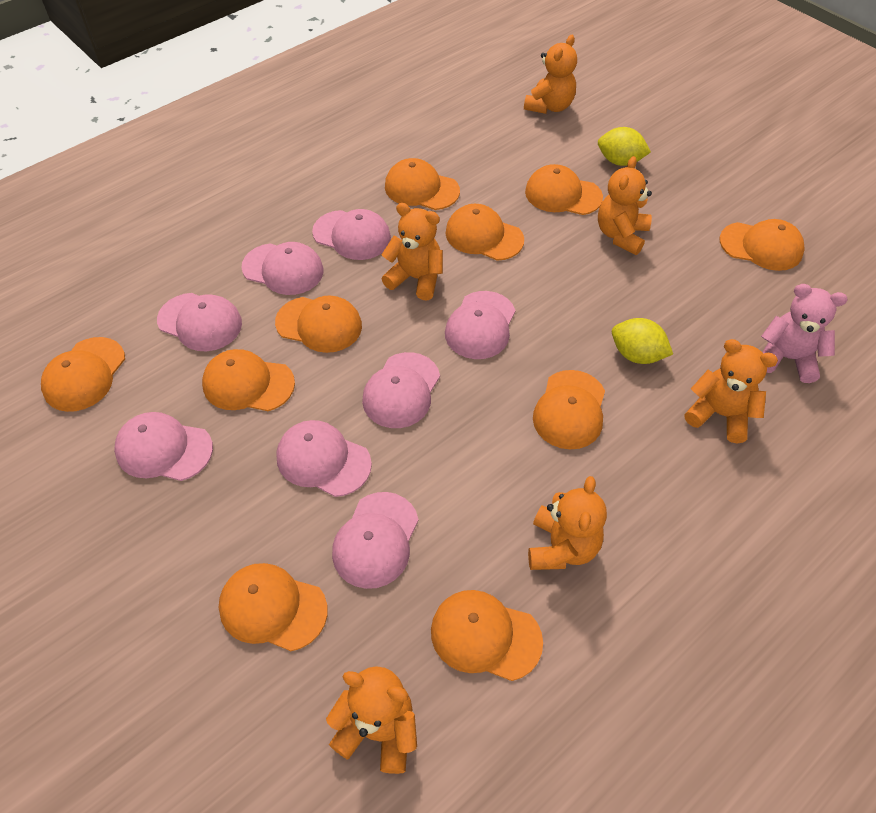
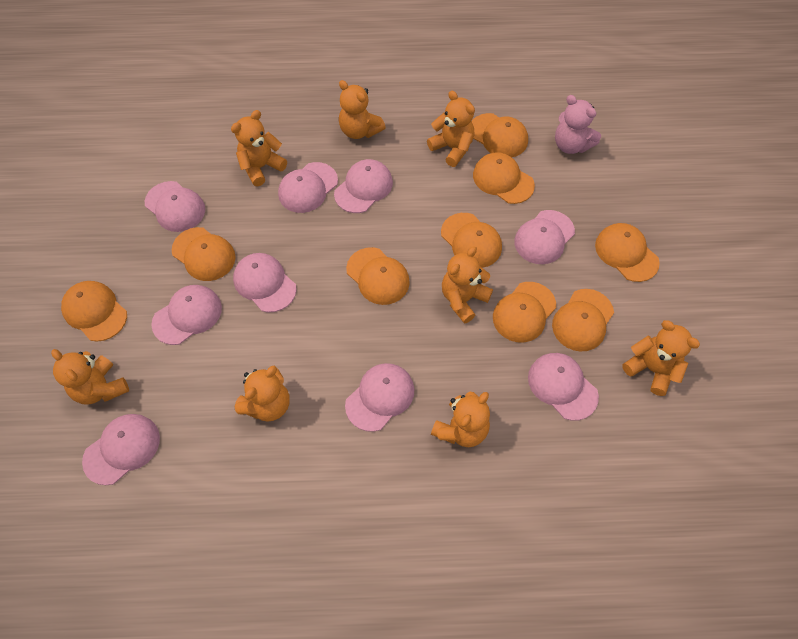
orange cap: [41,337,125,412] [202,349,295,411] [219,563,328,651] [275,296,362,353] [385,158,460,210] [431,590,543,681] [445,204,524,261] [525,164,603,215] [533,370,605,449] [719,219,805,271] = 10 -> [61,281,127,341] [172,227,235,281] [346,247,410,305] [441,213,502,268] [472,113,528,157] [473,152,535,204] [493,282,556,343] [552,289,614,352] [595,223,660,282] = 9
orange teddy bear: [326,666,417,774] [382,203,443,301] [524,35,577,114] [528,476,607,570] [598,156,652,255] [685,339,778,443] = 6 -> [51,349,129,405] [231,110,287,186] [235,366,290,422] [339,80,386,139] [427,90,475,167] [431,392,490,447] [442,246,493,324] [622,320,700,396] = 8
pink cap: [114,412,213,481] [157,293,242,351] [241,242,324,295] [276,420,372,497] [312,209,391,260] [332,492,419,589] [362,352,440,428] [445,291,515,359] = 8 -> [82,414,160,485] [145,181,205,232] [151,285,222,345] [233,253,297,312] [278,162,338,213] [334,159,393,213] [345,363,414,432] [514,210,575,264] [528,353,599,421] = 9
yellow lemon: [598,127,651,166] [612,318,673,364] = 2 -> none = 0

